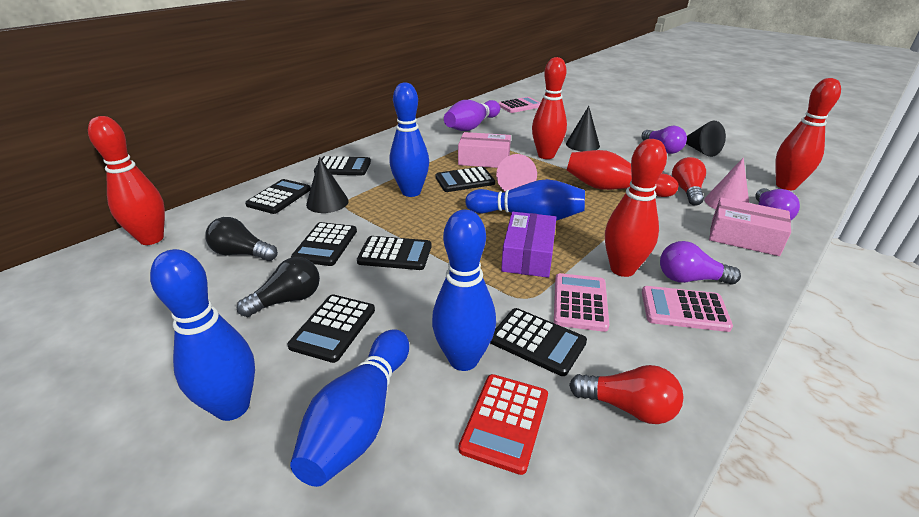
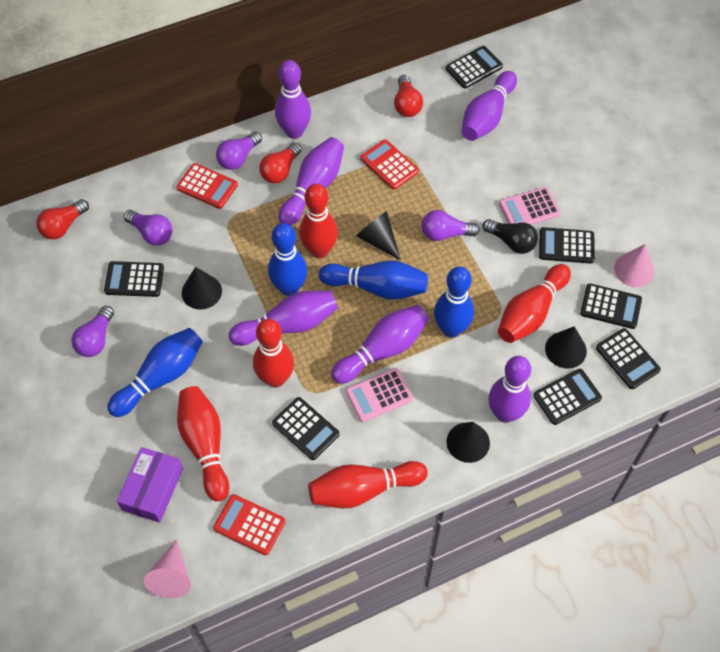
black cone: [306,157,349,213] [566,106,600,151] [686,121,726,157] = 3 -> [182,267,222,310] [356,211,401,261] [446,422,490,463] [545,326,587,368] = 4
black light bulb: [205,217,278,261] [237,257,320,317] = 2 -> [482,219,538,254] = 1
blue bowling pin: [150,249,255,421] [290,329,409,487] [390,82,429,197] [432,210,496,371] [465,179,585,221] = 5 -> [107,328,203,417] [268,223,307,296] [319,261,428,300] [434,266,474,338] = 4
pink box: [458,132,511,168] [709,197,791,256] = 2 -> none = 0
pink calculator: [498,97,541,113] [554,273,609,332] [642,286,733,332] = 3 -> [346,368,413,422] [499,187,561,225] = 2
purple bowling pin: [444,100,500,131] = 1 -> [229,291,338,346] [275,60,311,139] [278,137,344,226] [331,305,429,384] [461,71,517,141] [488,356,531,423] = 6
purple light bulb: [641,126,687,154] [660,241,741,285] [755,188,800,220] = 3 -> [71,306,114,357] [124,210,172,246] [216,131,262,170] [421,210,480,241] = 4
red calculator: [459,374,548,475] = 1 -> [176,163,238,209] [213,494,286,555] [361,139,419,190] = 3
red light bulb: [569,365,684,424] [672,157,706,206] = 2 -> [36,199,89,240] [259,142,301,183] [394,75,423,117] = 3

